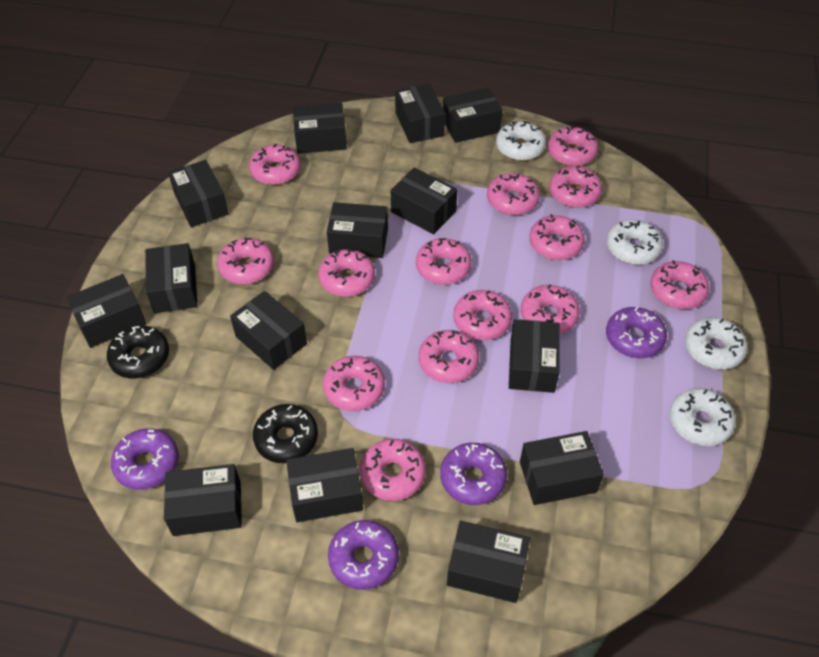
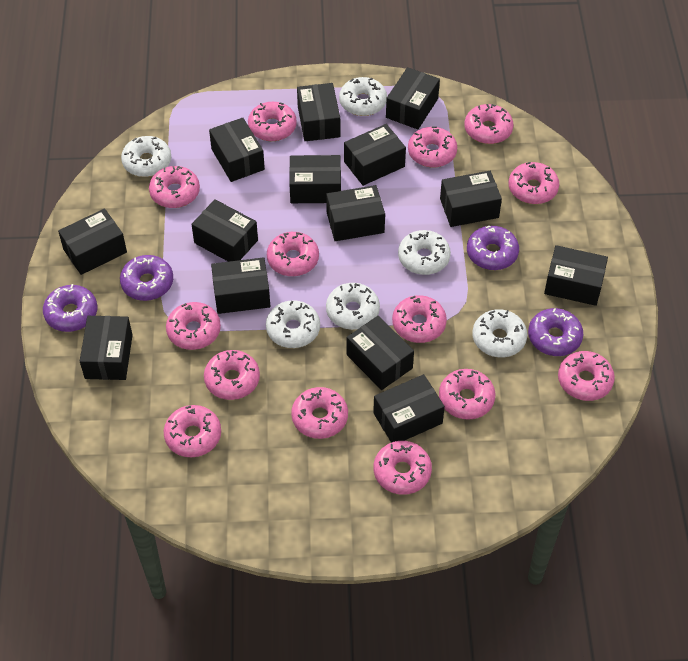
black donut: [107,326,169,378] [253,404,318,463] = 2 -> none = 0
white donut: [496,121,546,161] [607,220,663,265] [670,388,736,446] [685,317,747,370] = 4 -> [121,136,171,177] [266,300,320,348] [326,283,380,330] [339,77,387,116] [398,230,451,275] [472,309,527,357] = 6

